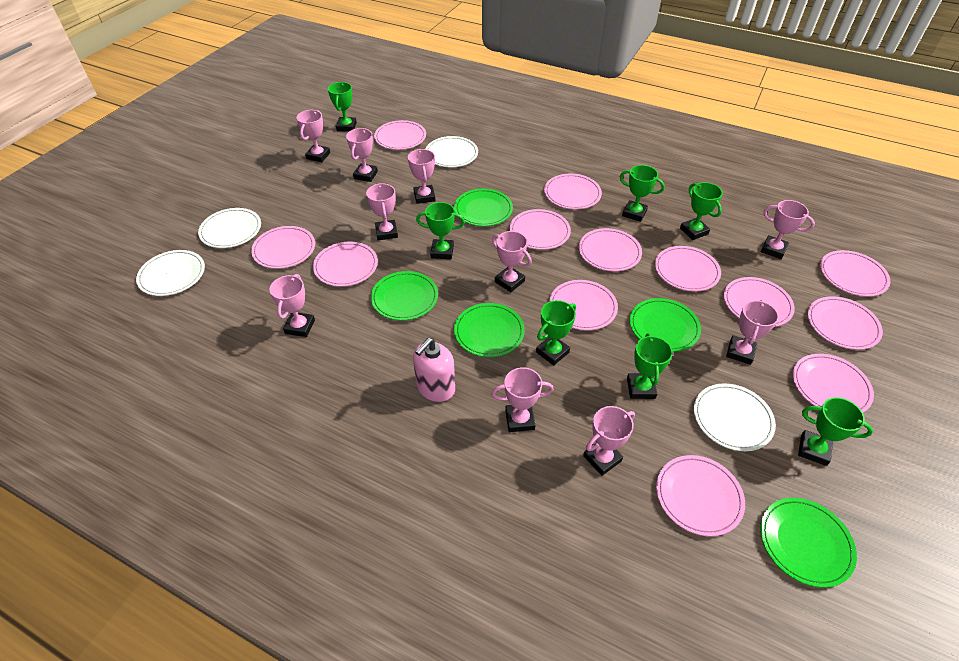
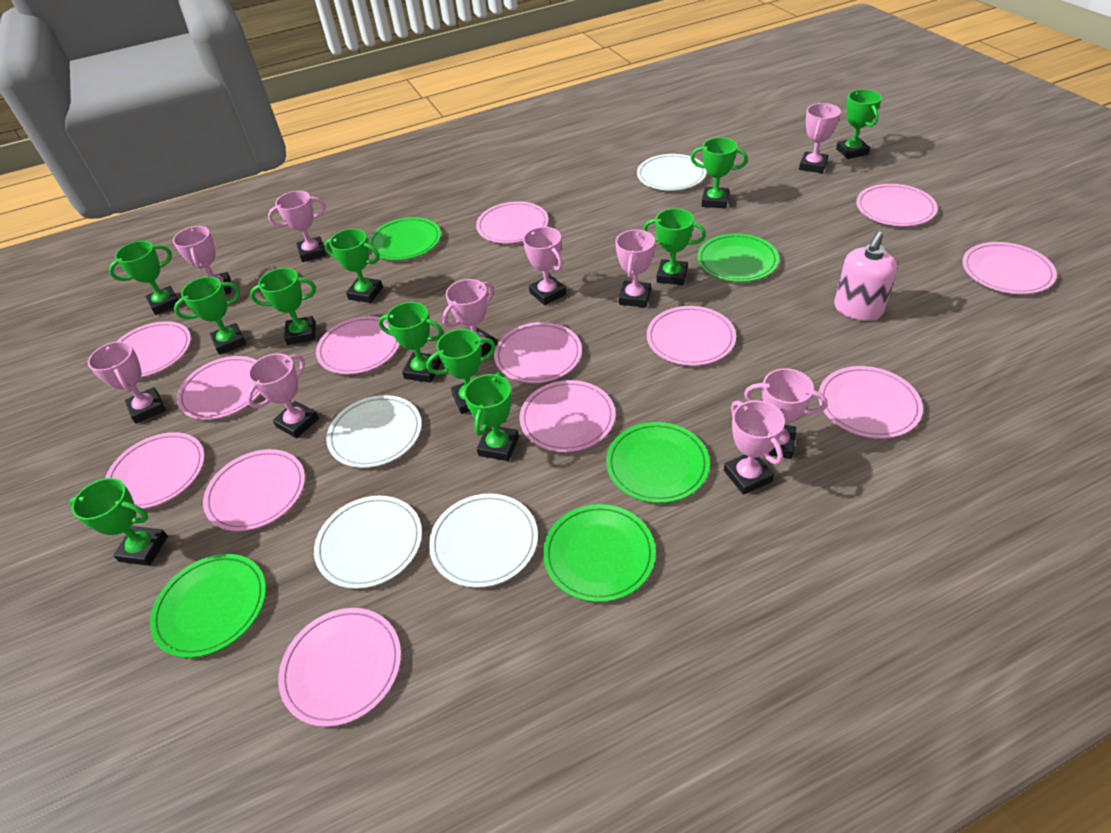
green trophy: [328,82,357,132] [416,202,465,259] [536,300,576,366] [620,165,665,222] [627,333,673,399] [680,182,723,240] [798,397,873,466] = 7 -> [69,478,168,566] [109,241,181,315] [174,277,246,355] [250,268,316,345] [324,229,383,303] [378,302,443,383] [426,329,496,414] [464,372,519,461] [643,208,706,285] [691,137,748,208] [836,89,882,159] = 11

